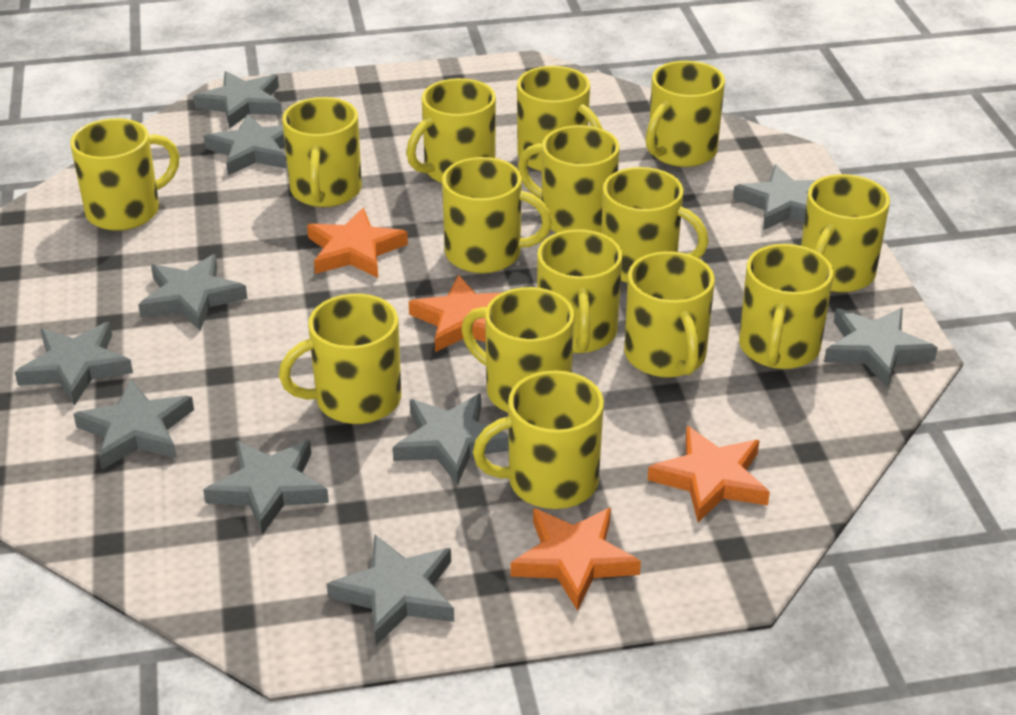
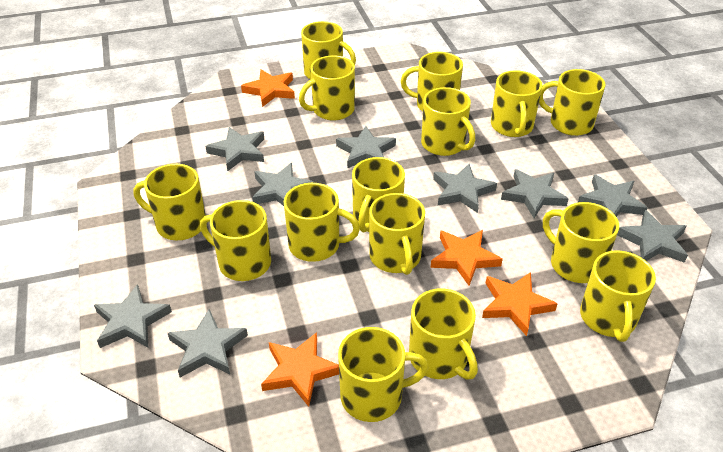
grey star: [15,322,133,406] [73,379,194,469] [138,254,247,331] [193,71,282,129] [203,440,329,535] [204,114,287,175] [327,535,454,645] [393,394,509,485] [733,165,816,230] [824,308,938,388] = 10 -> [94,284,172,348] [168,309,248,377] [206,127,264,171] [252,163,315,206] [336,126,396,168] [433,164,497,213] [501,169,569,218] [578,174,647,217] [617,210,688,263] = 9

